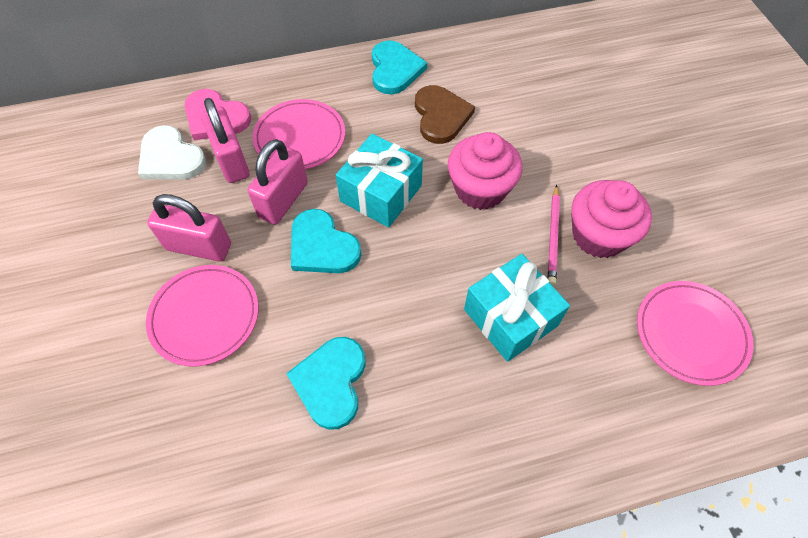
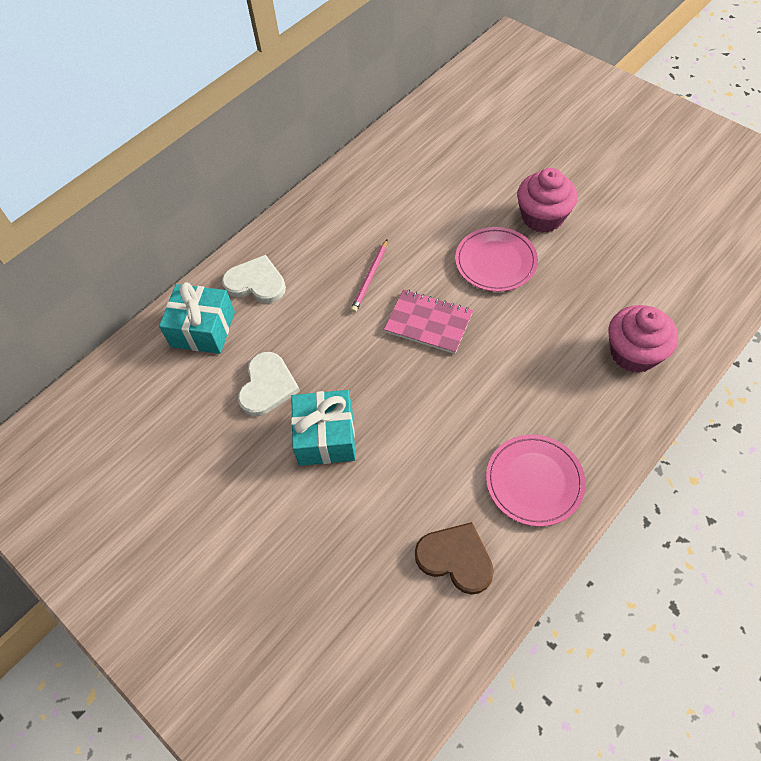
pink heart: [184,89,251,140] = 1 -> none = 0
pink notebook: none = 0 -> [384,289,473,354] = 1
pink padlock: [147,194,231,261] [201,98,249,183] [247,139,308,225] = 3 -> none = 0
pink plate: [146,265,258,367] [253,99,345,169] [637,281,754,386] = 3 -> [455,227,538,292] [486,434,586,527] = 2
turquoise heart: [286,337,366,430] [291,209,361,273] [372,40,427,95] = 3 -> none = 0
white heart: [138,125,206,180] = 1 -> [222,255,286,303] [238,352,300,416] = 2

